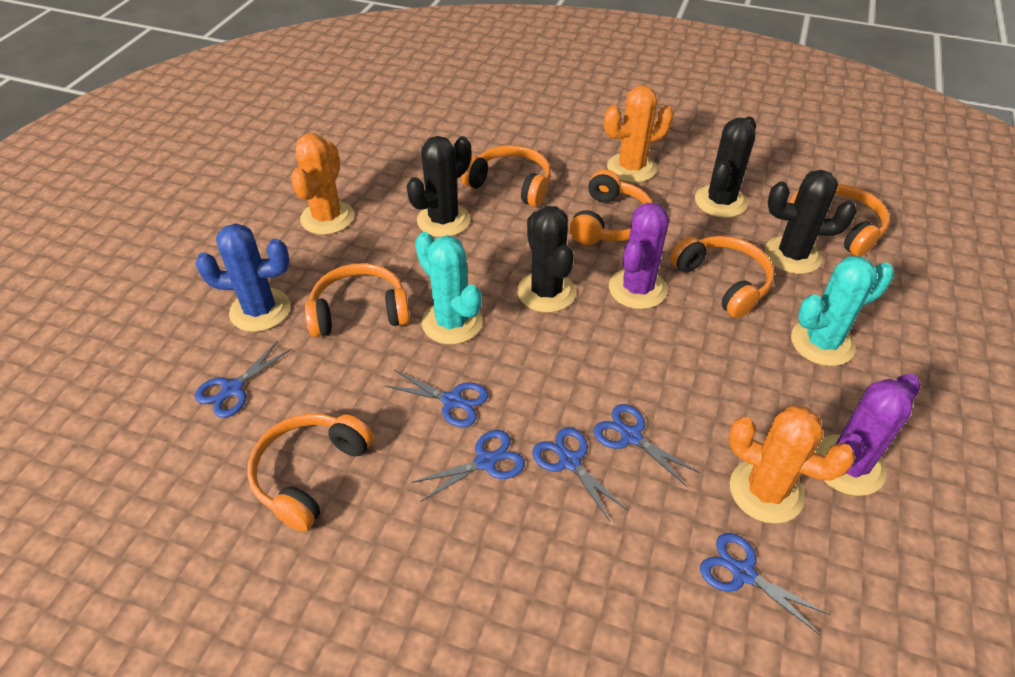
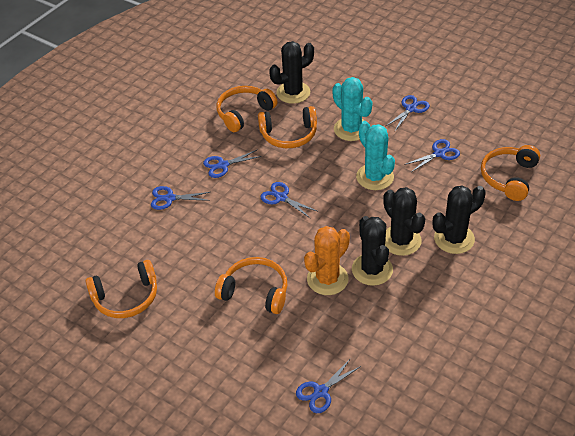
blue cactus: [195,223,290,332] = 1 -> none = 0
orange cactus: [291,134,354,235] [604,86,674,183] [728,406,855,524] = 3 -> [304,226,350,295] = 1
orange headphones: [247,413,374,531] [305,263,410,337] [461,145,551,207] [569,169,653,245] [670,236,775,318] [790,184,890,256] = 6 -> [86,260,157,318] [215,257,287,314] [216,86,277,132] [258,106,317,148] [481,145,540,201] = 5
purple cactus: [609,203,669,309] [815,374,921,496] = 2 -> none = 0

